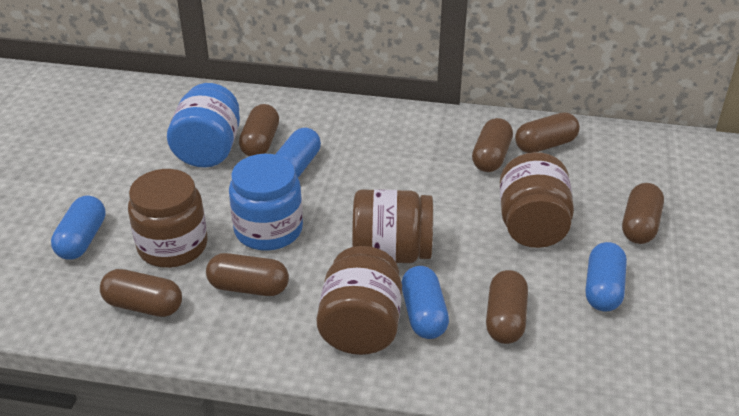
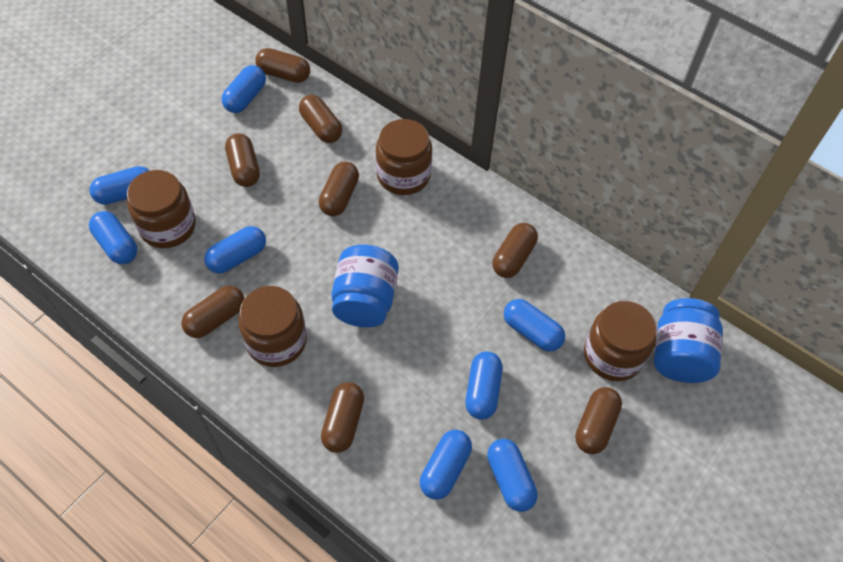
blue capsule: [51,196,106,260] [275,128,321,177] [402,266,449,339] [586,242,627,312] = 4 -> [89,166,150,205] [89,211,137,264] [204,226,266,273] [222,65,266,113] [420,430,472,500] [465,351,503,420] [487,439,538,512] [504,299,565,352] = 8
brown capsule: [100,269,182,317] [206,253,289,296] [239,104,279,156] [472,118,513,172] [486,270,528,344] [515,112,580,153] [622,183,664,244] = 7 -> [181,286,244,338] [225,133,260,187] [255,48,310,83] [299,95,342,143] [319,162,359,216] [321,382,364,453] [493,223,538,278] [575,387,622,454] = 8

